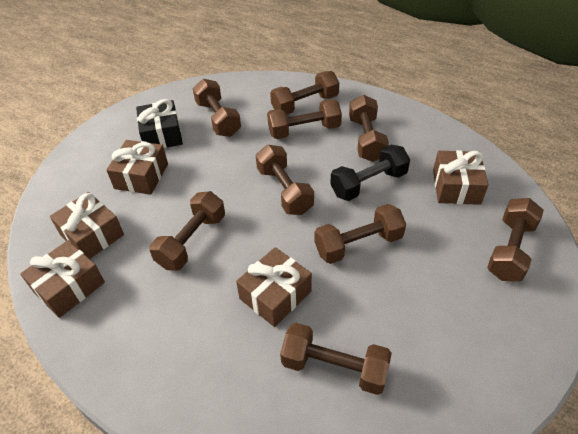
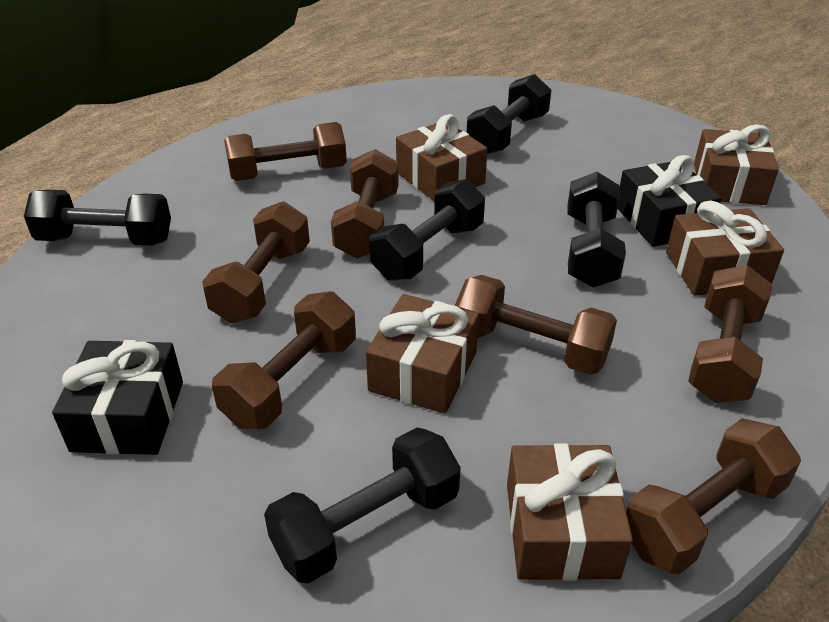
black dumbbell: [330,145,410,201] = 1 -> [24,190,171,246] [264,428,461,584] [369,179,485,281] [467,74,551,154] [568,172,626,288] = 5
black gift: [136,99,183,148] = 1 -> [52,340,183,455] [617,155,722,247] = 2
brown dumbbell: [149,191,225,271] [193,79,241,137] [256,145,314,215] [267,99,342,139] [270,71,339,115] [280,323,392,395] [314,204,406,264] [349,95,389,162] [487,198,544,282] = 9 -> [202,201,310,323] [212,291,356,429] [224,122,347,181] [331,149,399,259] [455,275,617,375] [626,418,801,574] [688,265,772,403] = 7

